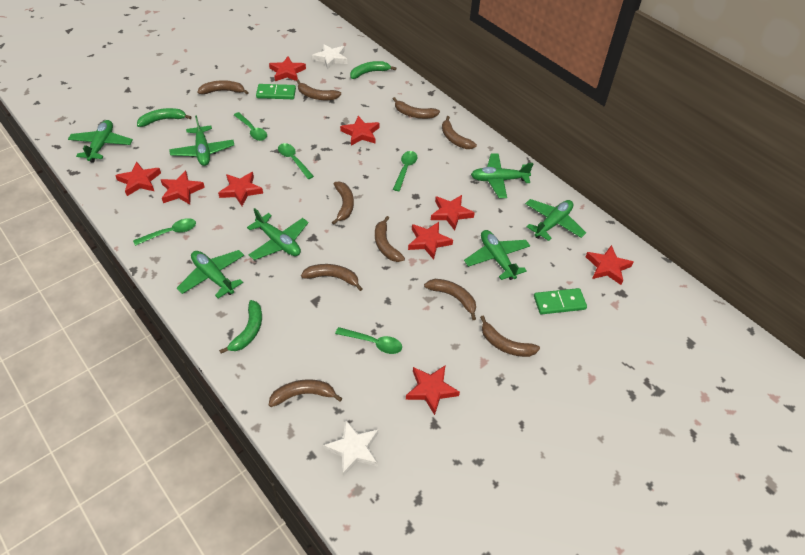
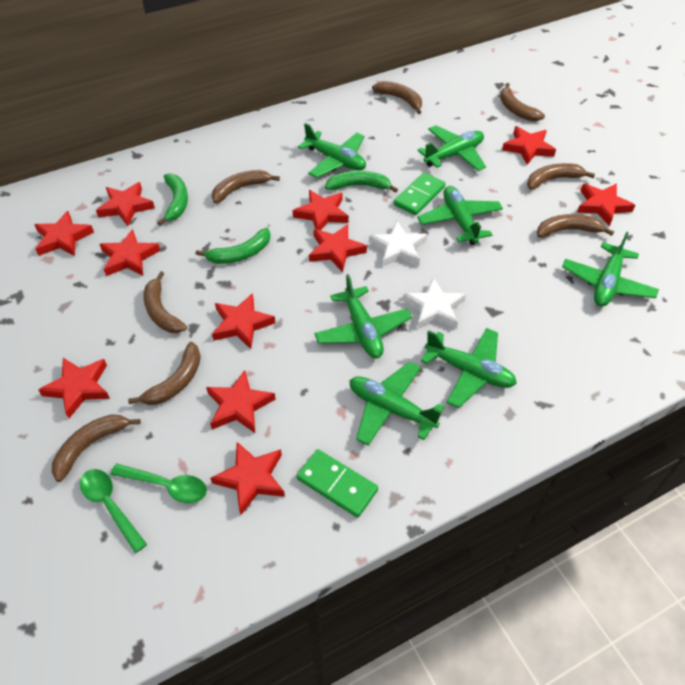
brown banana: [197,80,249,94] [269,379,343,407] [296,80,341,100] [301,264,362,291] [332,182,354,225] [375,216,405,262] [393,97,440,119] [424,279,476,320] [442,116,477,149] [480,316,540,357] = 10 -> [52,414,141,482] [128,342,201,405] [143,271,187,333] [212,170,280,203] [372,81,422,114] [500,83,545,121] [527,163,595,190] [537,214,614,237] = 8
green spoon: [133,218,196,246] [234,112,267,141] [278,143,314,179] [335,327,402,354] [393,151,418,191] = 5 -> [80,469,147,553] [110,463,207,503] = 2
red star: [115,162,161,196] [161,171,205,205] [218,172,263,206] [269,56,306,81] [340,116,380,146] [406,366,460,415] [408,222,453,260] [431,195,475,230] [586,245,633,285] = 9 -> [34,211,94,256] [38,358,110,418] [96,182,155,226] [99,229,160,276] [206,370,276,433] [210,442,285,515] [212,293,276,349] [293,190,349,230] [309,224,367,272] [502,126,556,165] [577,184,635,226] = 11

